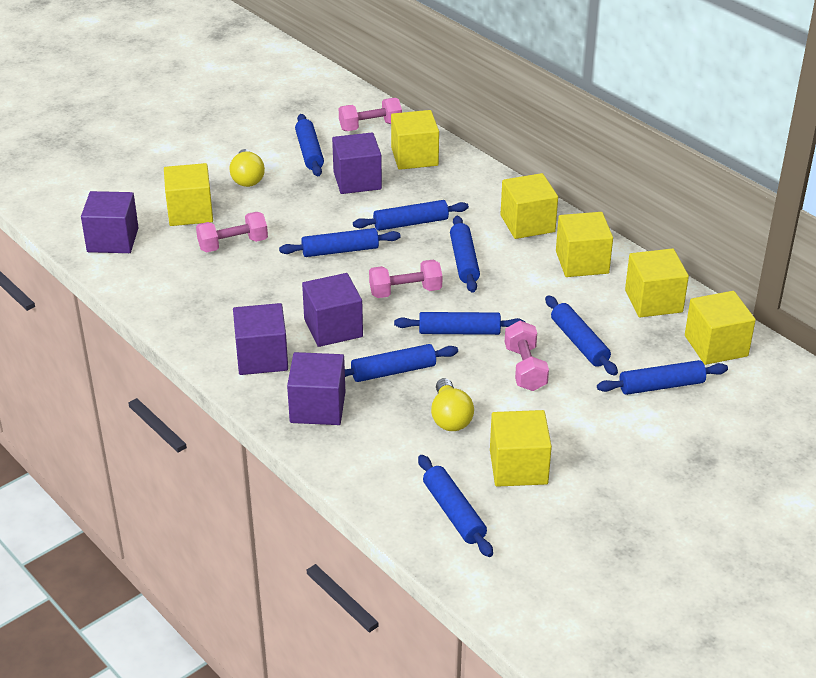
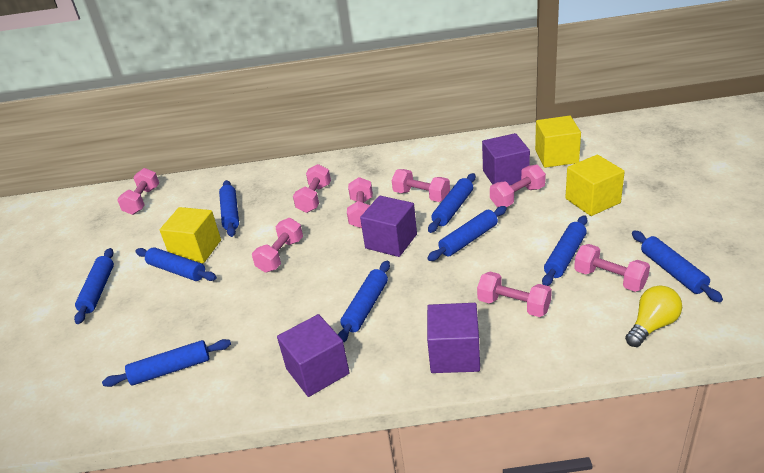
pink dumbbell: [196,212,268,252] [339,98,402,131] [369,260,442,298] [505,321,549,391] = 4 -> [117,168,159,215] [252,218,303,273] [293,164,331,213] [347,177,373,228] [392,169,450,202] [477,272,552,317] [490,165,546,207] [574,244,650,292] = 8
purple cube: [81,191,139,253] [233,303,288,375] [287,352,345,425] [302,273,363,347] [332,132,382,194] = 5 -> [277,314,350,397] [360,196,417,257] [427,303,480,373] [482,133,530,185] = 4
yellow cube: [164,163,213,226] [391,110,439,170] [490,410,552,487] [501,173,558,239] [556,212,613,277] [625,248,689,317] [685,291,756,365] = 7 -> [160,207,221,263] [535,116,581,168] [565,155,625,216] = 3
yellow light bulb: [229,149,265,187] [431,378,474,431] = 2 -> [625,285,682,347] = 1

